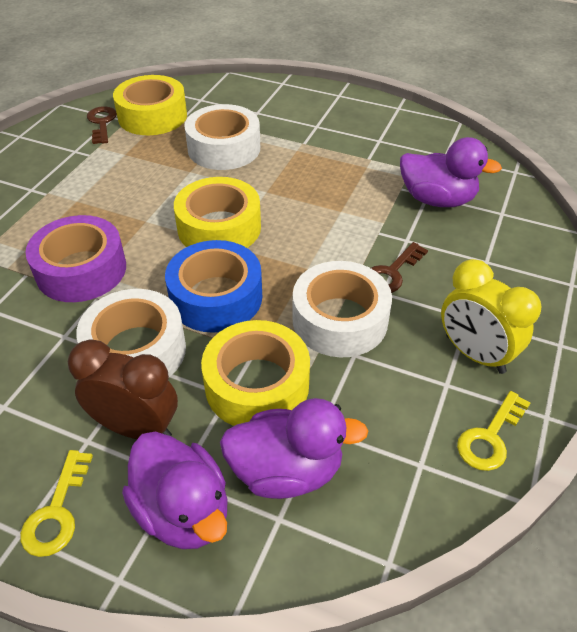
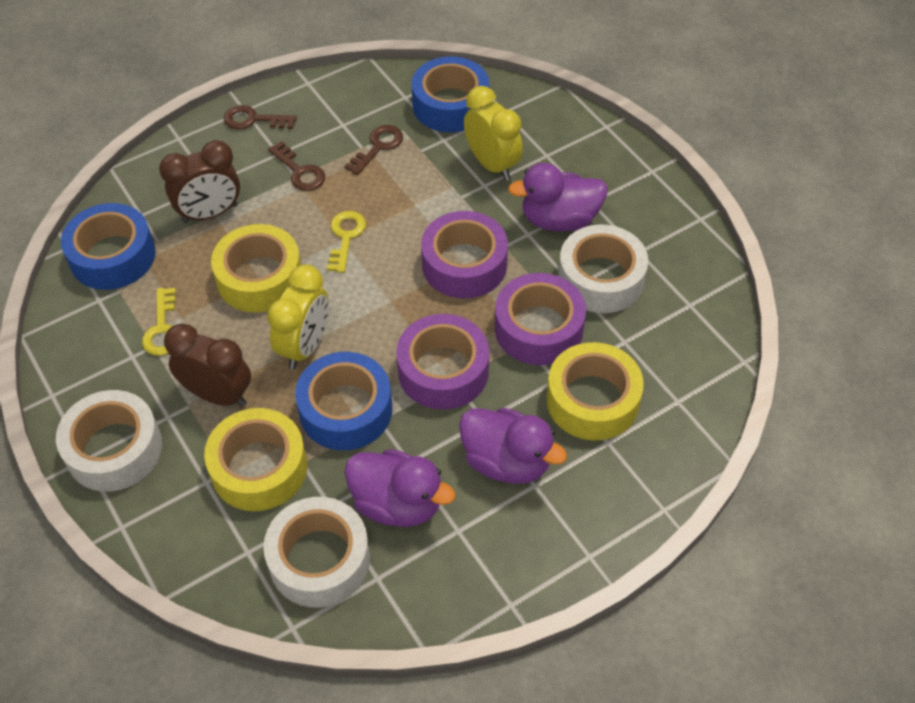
blue tape: [165,240,262,333] = 1 -> [61,203,156,290] [295,352,392,450] [412,57,489,132] = 3
brown clock: [68,340,178,439] = 1 -> [159,140,240,223] [164,324,251,407] = 2
brown key: [87,106,117,144] [371,242,428,293] = 2 -> [224,105,297,129] [268,141,325,191] [344,125,403,175] = 3
purple tape: [25,215,126,302] = 1 -> [396,314,489,410] [421,211,508,298] [495,273,586,365] = 3
yellow clock: [441,259,542,374] = 1 -> [267,264,329,369] [464,86,523,181] = 2

